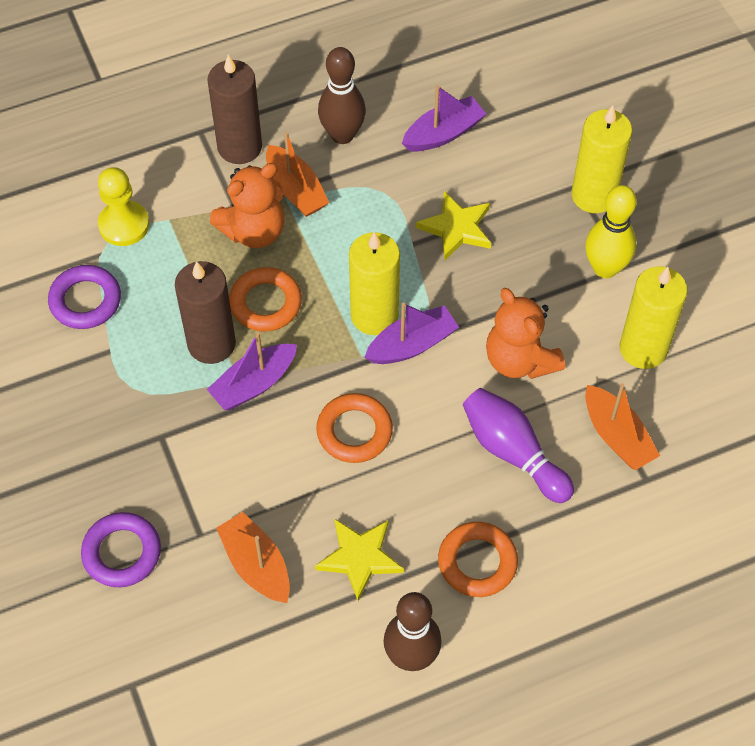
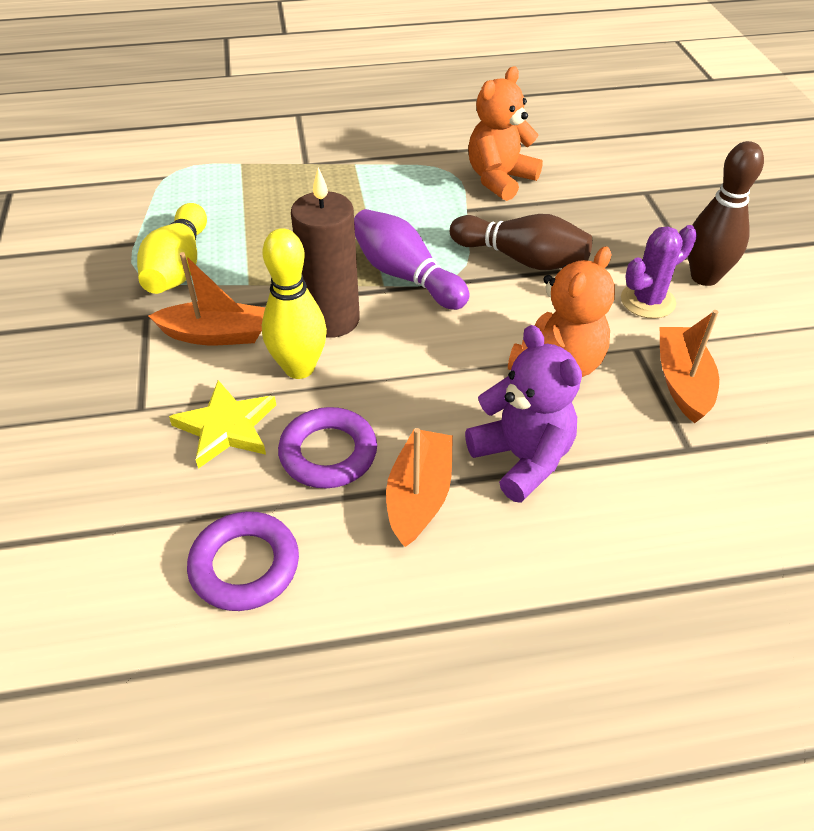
brown candle: [175,261,236,364] [207,55,262,164] = 2 -> [291,167,360,338] = 1
orange ring: [229,267,302,331] [316,393,393,463] [438,522,518,597] = 3 -> none = 0
purple boat: [207,332,297,410] [364,303,459,364] [402,85,486,151] = 3 -> none = 0
purple cactus: none = 0 -> [621,225,697,319] = 1
purple teddy bear: none = 0 -> [465,325,582,503] = 1
yellow bowling pin: [585,185,637,278] = 1 -> [137,203,207,294] [262,228,327,379] = 2
yellow candle: [349,232,400,335] [572,105,632,213] [620,266,687,369] = 3 -> none = 0
yellow pawn: [98,167,149,246] = 1 -> none = 0
yellow star: [315,518,404,601] [416,191,491,260] = 2 -> [169,380,276,469] = 1

